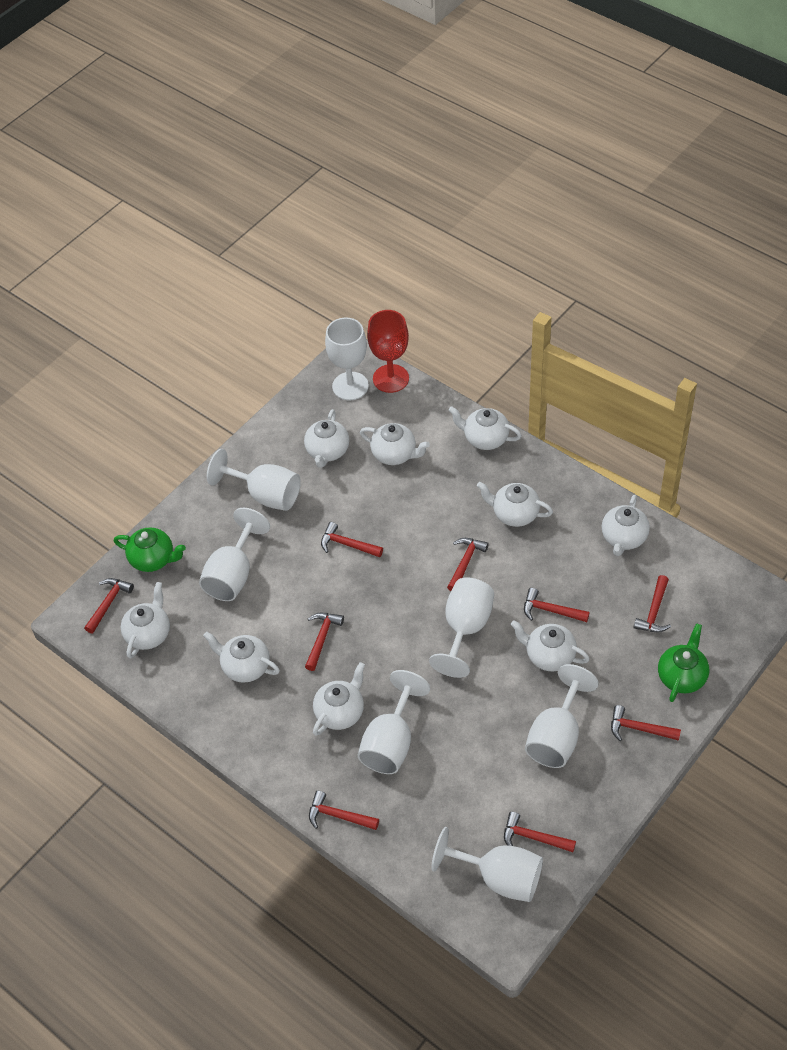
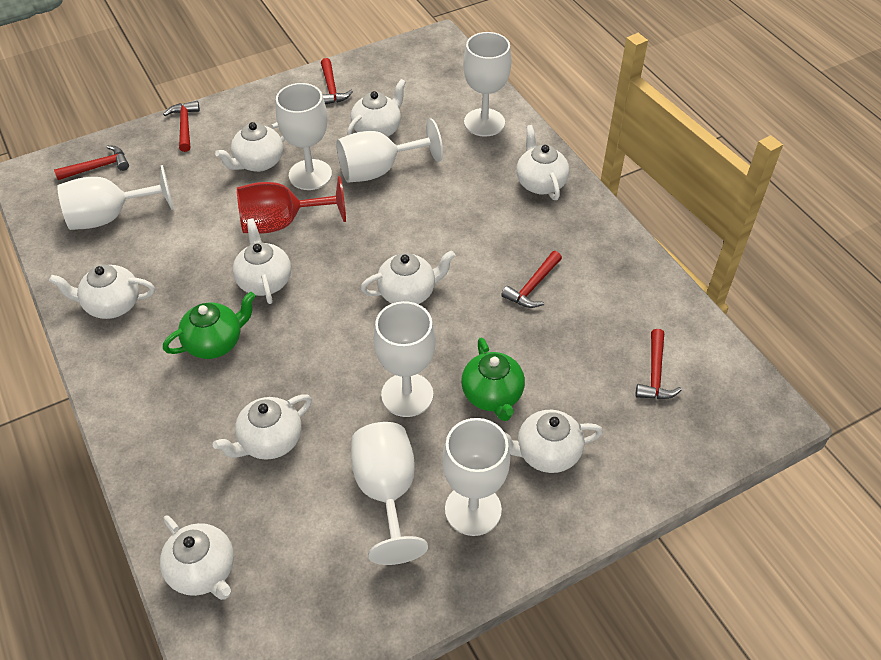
red hammer: [84,578,134,634] [305,613,344,671] [309,791,379,830] [321,522,383,557] [447,538,489,591] [504,812,576,852] [524,588,590,622] [611,705,681,741] [634,575,671,632] = 9 -> [54,145,129,180] [163,101,200,152] [321,58,353,105] [501,251,562,308] [635,329,682,399] = 5

